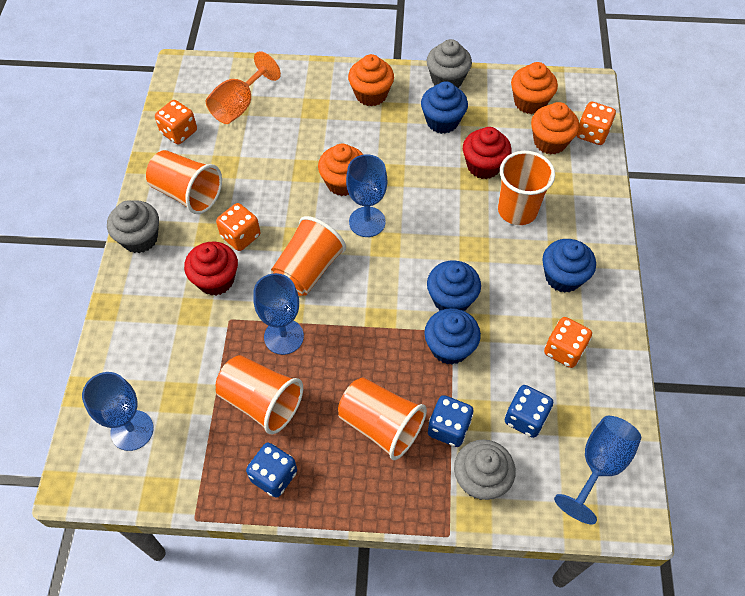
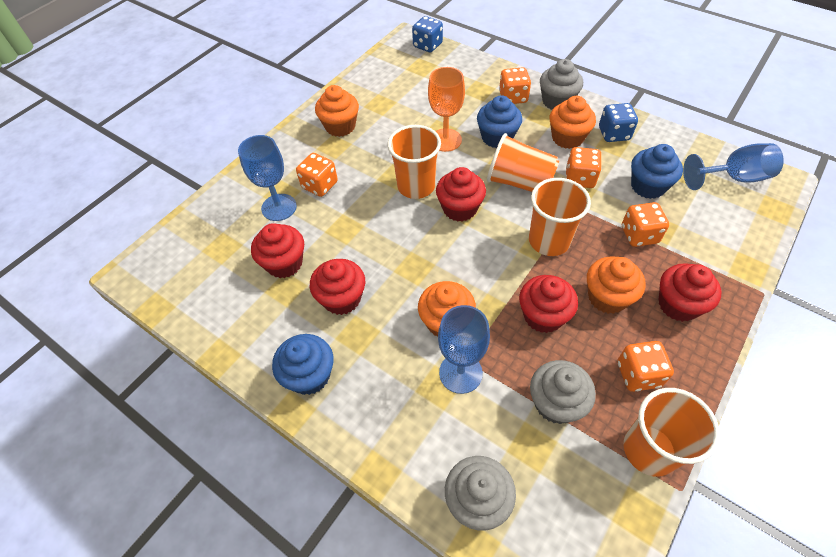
blue cupcake: [421,81,468,134] [424,308,481,365] [427,260,481,311] [542,239,596,293] = 4 -> [272,334,334,395] [477,95,522,148] [631,144,683,199] = 3
blue dice: [246,443,297,498] [428,395,473,447] [505,385,553,438] = 3 -> [412,16,443,52] [599,103,638,142] = 2
blue goblet: [82,372,154,451] [254,273,304,355] [346,154,387,237] [554,416,641,525] = 4 -> [238,135,297,221] [438,305,490,394] [683,143,784,190] = 3
orange cup: [146,150,222,214] [216,355,303,434] [271,216,346,296] [338,377,427,460] [498,151,555,225] = 5 -> [387,125,441,199] [487,133,559,192] [529,178,591,256] [623,388,720,477] = 4
orange dice: [155,100,197,144] [216,203,260,251] [544,317,592,368] [576,102,616,145] = 4 -> [296,153,338,197] [499,67,531,104] [565,147,602,188] [618,341,674,392] [622,202,669,247] = 5
red cupcake: [184,241,238,295] [463,127,512,179] = 2 -> [251,223,304,278] [310,259,365,315] [436,167,486,222] [519,275,578,333] [659,263,722,322] = 5

